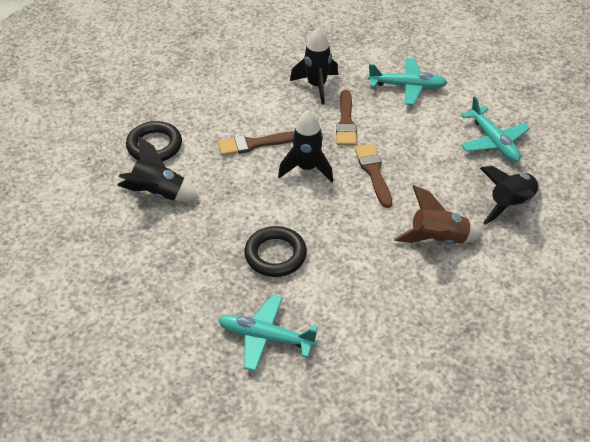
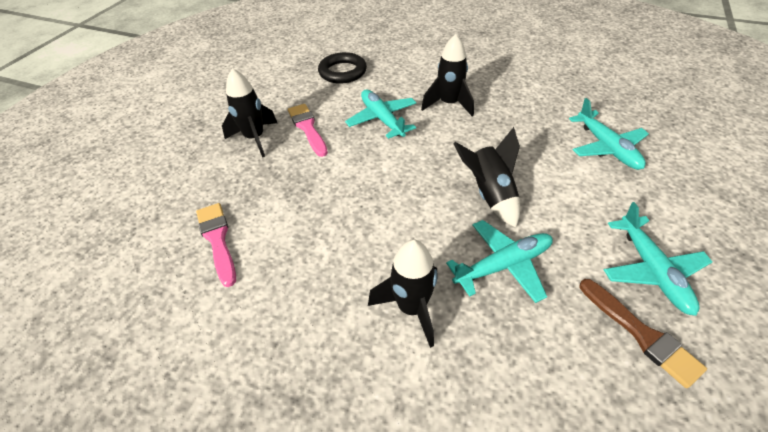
black ring: [126,121,182,161] [244,226,307,277] = 2 -> [318,52,367,84] = 1
brown brush: [218,131,294,156] [336,90,357,146] [354,144,392,208] = 3 -> [580,279,707,388] = 1
brown rocket: [394,185,483,244] = 1 -> none = 0
pink brush: none = 0 -> [196,203,236,287] [288,104,328,157] = 2
turquoise plane: [218,295,318,371] [368,58,448,105] [461,96,530,162] = 3 -> [345,89,416,139] [446,220,553,303] [569,98,649,170] [604,202,712,316] = 4

